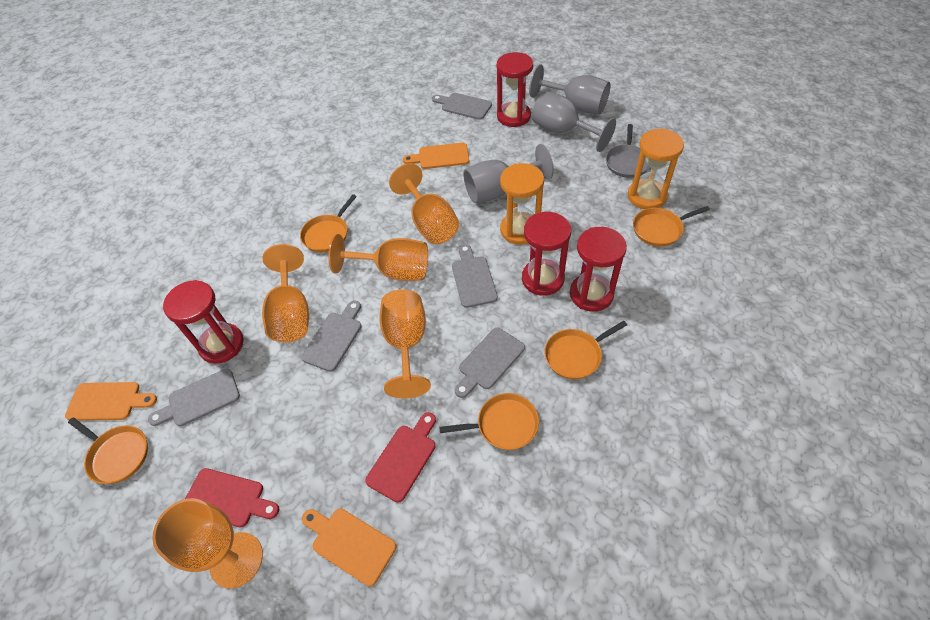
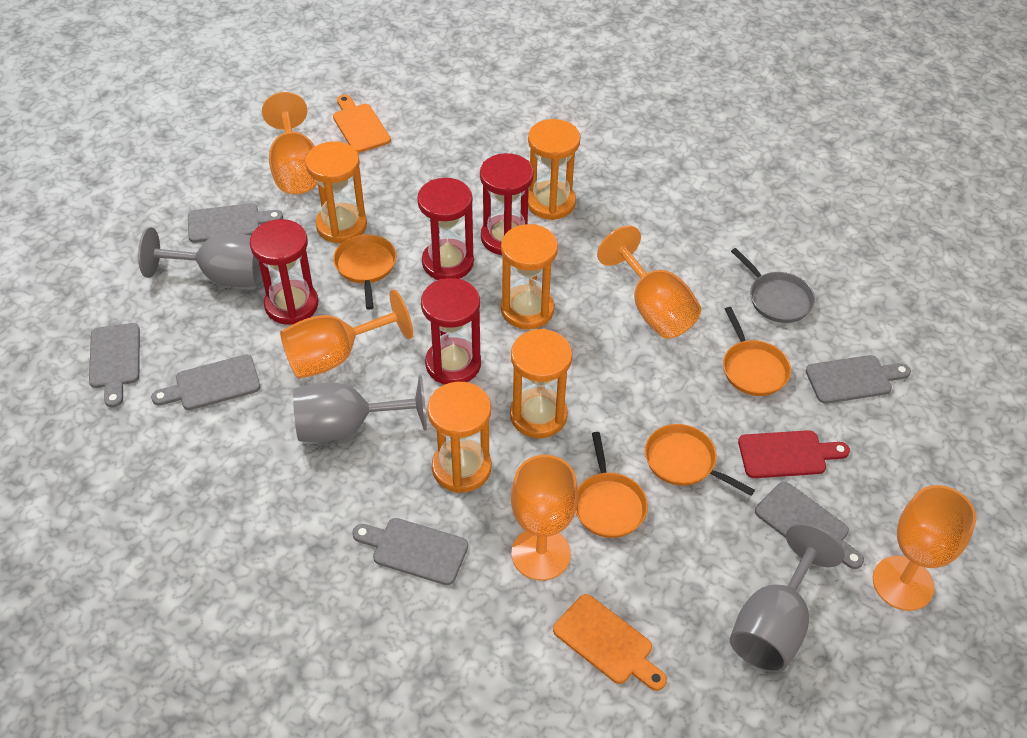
grey cutting board: [148,369,240,426] [301,300,362,372] [432,93,492,120] [452,244,498,308] [455,328,525,398] = 5 -> [89,323,140,407] [151,355,260,410] [188,203,283,243] [352,518,468,585] [755,482,864,569] [806,355,911,404] = 6
orange cutting board: [65,382,157,421] [302,508,396,586] [403,143,469,169] = 3 -> [333,95,391,153] [553,594,667,691] = 2
orange hourglass: [500,163,544,245] [628,129,684,209] = 2 -> [305,141,367,244] [427,382,491,493] [501,224,558,329] [510,329,572,438] [528,119,581,220] = 5
orange pan: [68,417,148,484] [300,194,357,252] [439,393,539,450] [544,321,627,379] [633,206,710,246] = 5 -> [333,234,396,310] [576,432,648,538] [645,424,755,496] [723,307,791,396] = 4
red cutting board: [185,468,279,527] [365,412,436,503] = 2 -> [738,430,850,478] = 1

